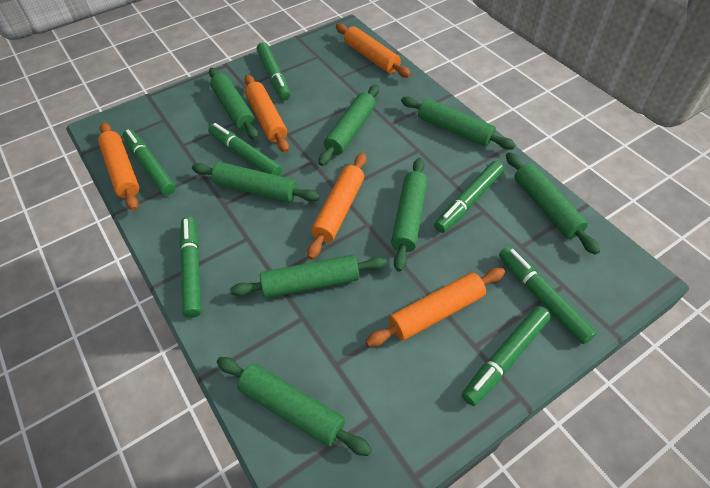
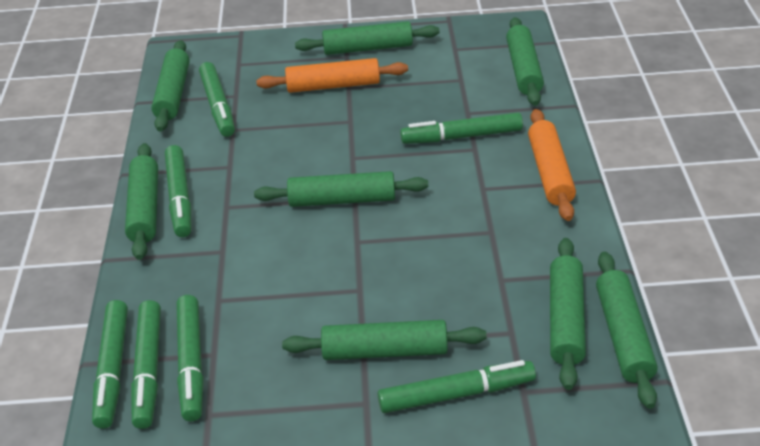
orange rolling pin: [98,122,139,211] [244,75,289,153] [307,153,366,260] [336,23,411,78] [366,268,505,347] = 5 -> [256,58,408,93] [528,109,576,221] = 2

